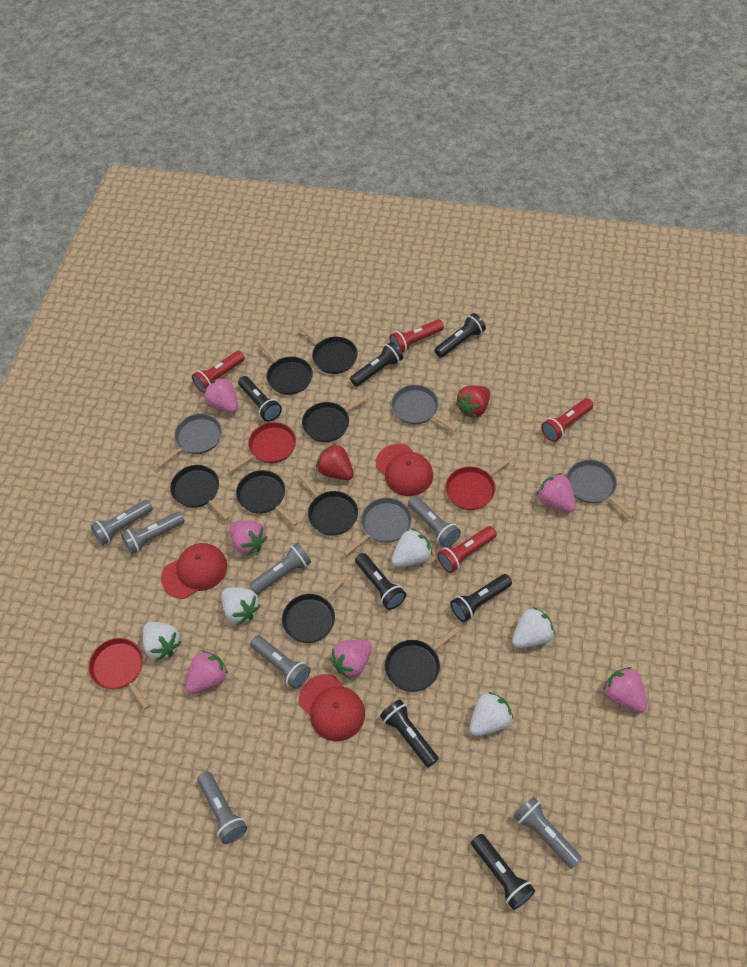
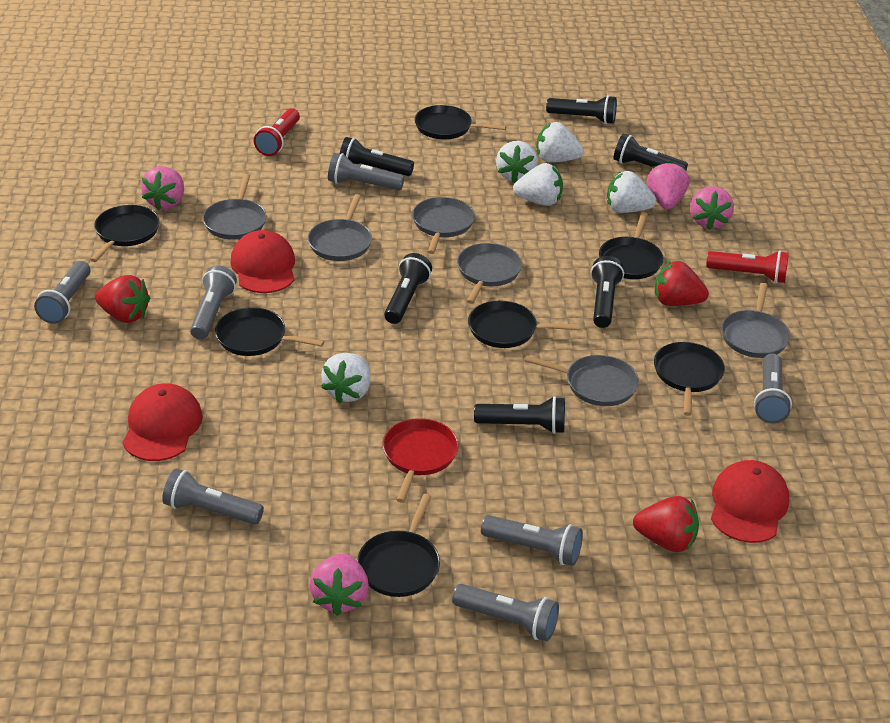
black flashlight: [238,376,282,422] [350,342,403,387] [355,553,406,610] [380,699,439,768] [434,313,486,358] [450,574,512,622] [471,834,535,910] = 7 -> [340,137,414,176] [384,253,432,324] [474,396,565,434] [546,95,617,124] [591,256,624,328] [613,134,688,169] = 6
black pan: [170,465,230,520] [236,470,298,526] [258,341,313,395] [282,573,348,643] [298,325,358,374] [298,473,358,536] [302,394,371,442] [385,626,461,692] = 8 -> [90,205,160,262] [215,307,324,356] [357,494,440,597] [415,105,506,139] [468,301,580,348] [599,212,664,279] [654,342,725,416] = 7
grey pan: [156,414,222,467] [343,498,412,556] [391,385,458,431] [567,460,635,518] = 4 -> [203,174,267,240] [308,194,372,261] [412,197,475,254] [457,243,522,304] [525,355,639,406] [721,283,790,358] = 6
pink strawberry: [186,650,228,694] [204,377,238,413] [230,520,267,556] [330,640,372,679] [537,473,576,512] [603,667,647,712] = 6 -> [141,166,184,210] [309,554,369,616] [647,161,689,209] [690,186,734,230] = 4
red flashlight: [192,351,245,393] [390,319,444,353] [437,526,497,573] [541,398,593,442] = 4 -> [254,108,300,156] [706,250,789,283] = 2
red pan: [89,638,150,709] [227,422,296,472] [445,455,515,510] = 3 -> [383,418,459,503] = 1
red strawberry: [316,443,354,480] [455,385,490,418] = 2 -> [95,275,150,323] [633,496,699,552] [655,261,709,306] = 3

